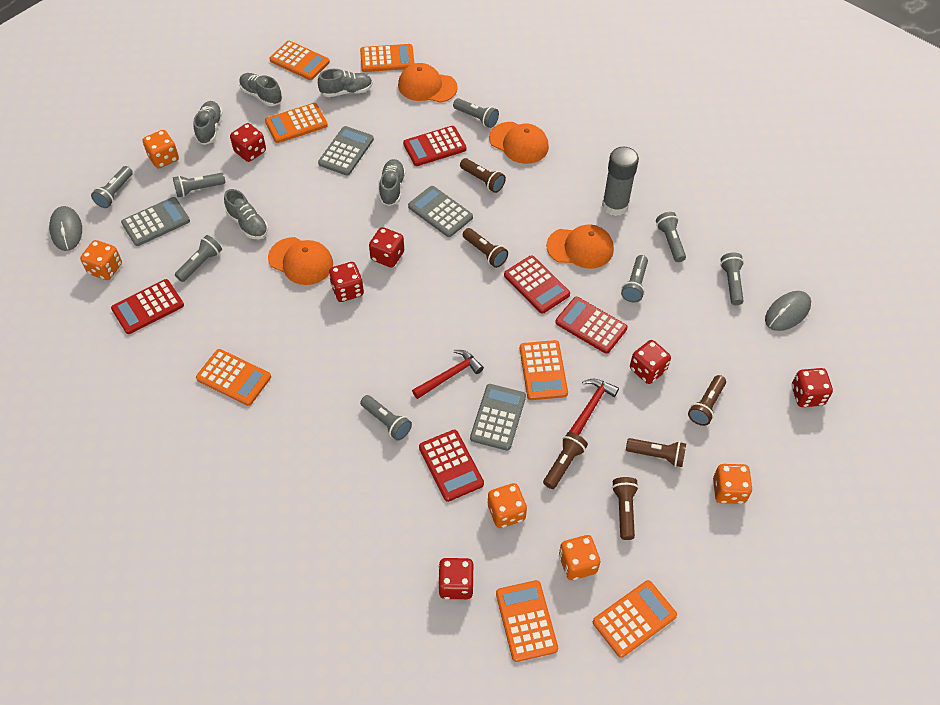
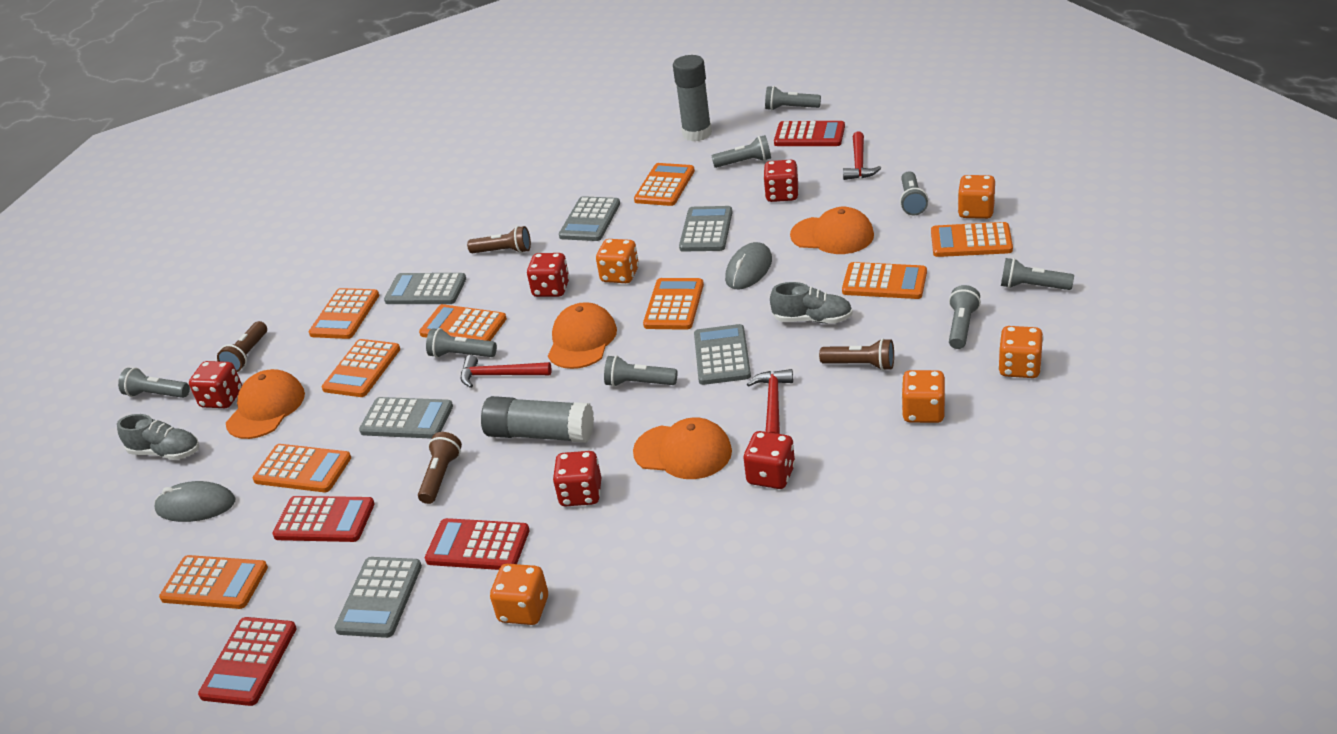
brown flashlight: [460,158,506,193] [463,228,508,268] [543,432,588,489] [612,477,639,540] [626,438,686,467] [688,375,726,426] = 6 -> [217,321,267,372] [418,432,462,504] [467,226,531,253] [819,338,894,371] = 4
grey calculator: [121,197,190,246] [318,126,374,175] [408,186,473,237] [470,384,526,451] = 4 -> [335,557,422,638] [359,397,453,439] [384,273,466,304] [559,196,620,241] [679,206,733,252] [694,324,751,385] = 6
grey glue stick: [602,147,639,216] = 1 -> [481,396,594,443] [673,55,712,141] = 2
grey shoe: [194,101,223,145] [224,189,268,239] [239,73,282,106] [318,69,373,97] [379,159,406,206] = 5 -> [117,414,199,460] [770,282,853,323] = 2
orange calculator: [196,349,271,406] [265,103,328,143] [269,41,330,80] [360,44,415,72] [496,580,558,662] [520,340,568,400] [593,580,677,658] = 7 -> [159,555,268,609] [253,444,351,492] [309,288,379,339] [322,339,400,397] [419,304,507,341] [634,163,695,206] [643,278,704,330] [842,262,927,299] [931,222,1013,257] = 9
red calculator: [111,279,184,334] [403,126,467,166] [419,430,484,502] [504,255,570,314] [555,297,627,354] = 5 -> [198,617,297,706] [272,496,375,542] [425,518,530,570] [774,121,845,146] = 4
red dice: [230,123,266,162] [329,262,364,302] [369,227,404,268] [438,558,474,599] [630,340,671,384] [792,368,833,407] = 6 -> [189,361,242,408] [527,253,570,297] [553,451,601,506] [743,431,795,489] [763,160,799,202] = 5
red hammer: [412,350,484,399] [569,378,619,435] = 2 -> [461,355,552,388] [747,369,793,434] [843,131,881,180] = 3

